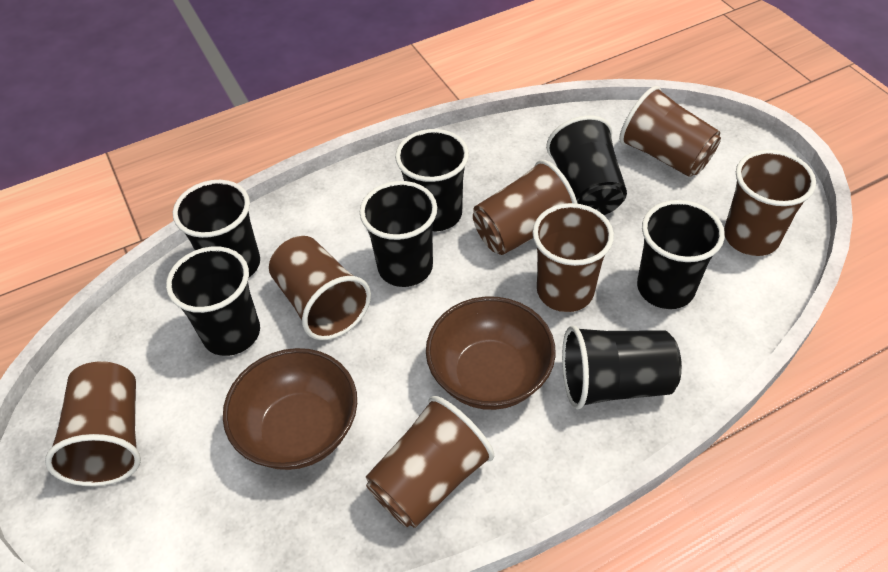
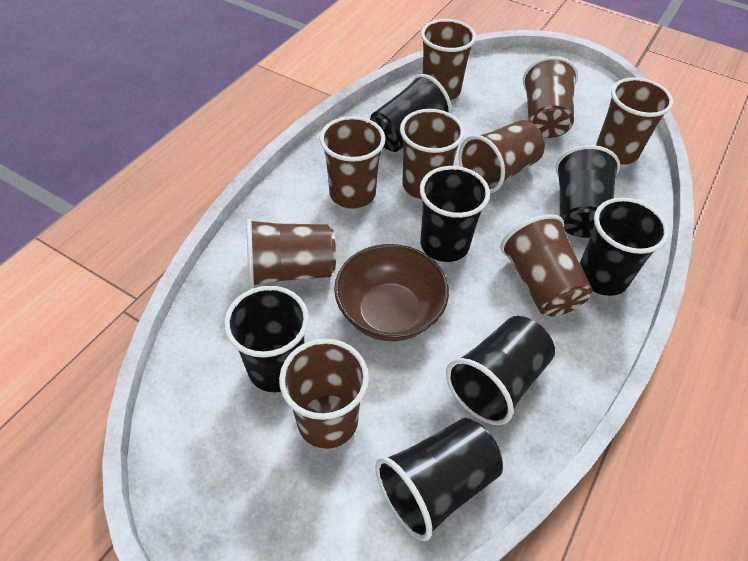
brown bowl: [223,348,357,470] [426,296,556,410] = 2 -> [334,244,449,341] = 1
brown cup: [45,361,141,486] [269,236,371,340] [366,396,494,528] [473,160,577,255] [533,203,614,312] [619,86,721,177] [724,150,816,256] = 7 -> [247,218,336,288] [279,339,369,449] [319,116,385,209] [400,109,465,200] [421,19,476,100] [459,120,545,193] [500,214,593,316] [523,56,578,138] [596,77,673,165] = 9

